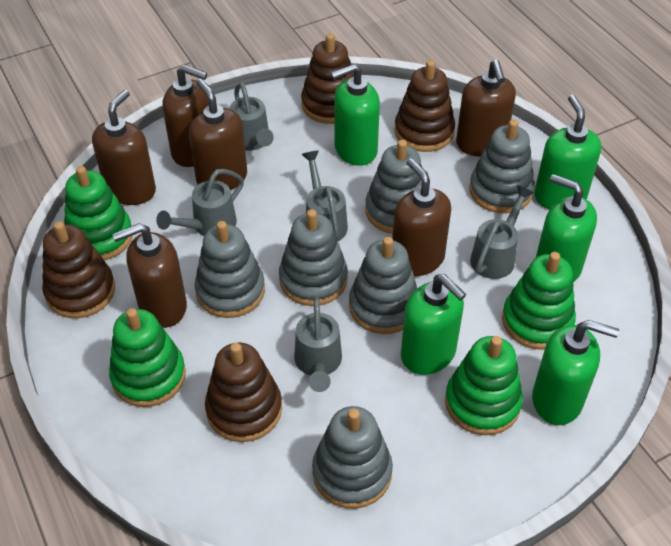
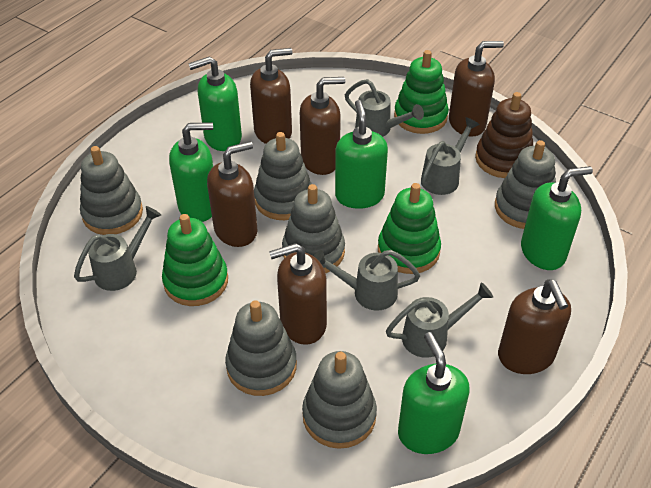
brown stacking toy: [42,221,115,318] [205,343,282,442] [301,33,354,124] [394,60,455,152] = 4 -> [475,92,533,178] = 1
green stacking toy: [64,166,133,260] [109,308,186,407] [445,336,523,435] [502,252,576,350] = 4 -> [162,214,228,306] [378,183,441,274] [394,50,449,134] = 3

